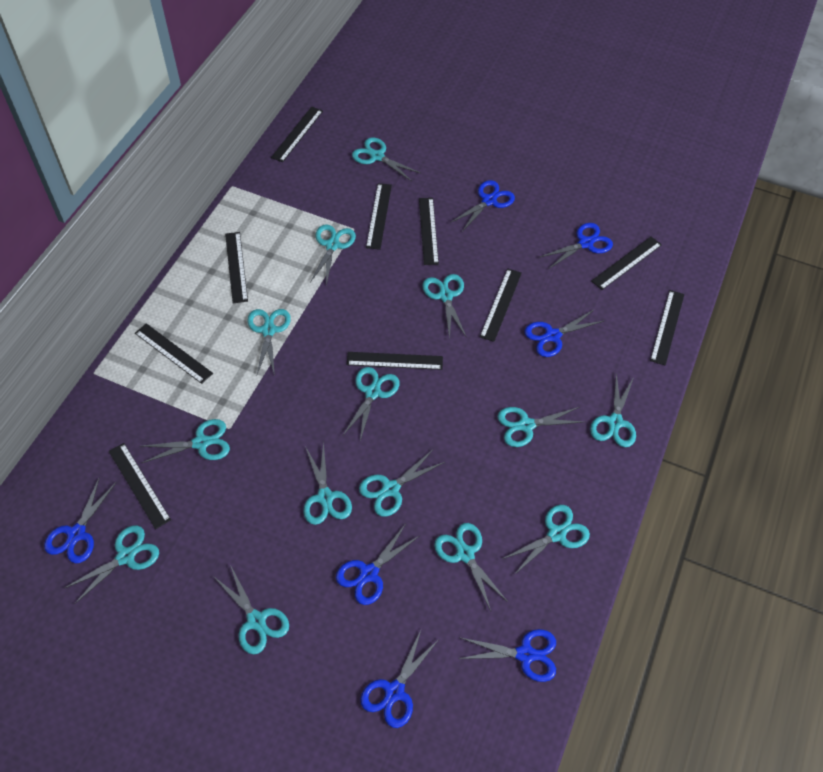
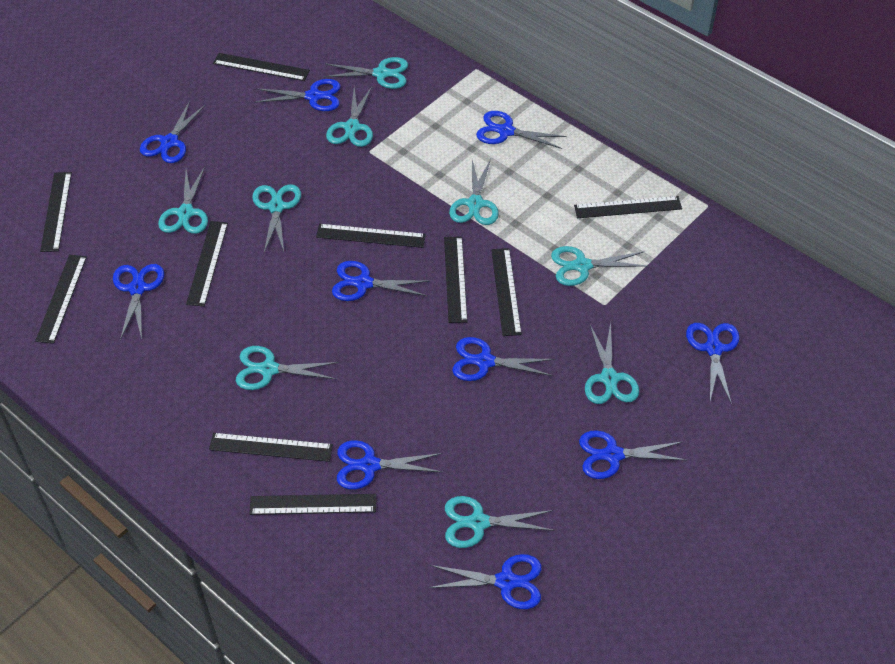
blue scissors: [44,477,116,563] [336,525,419,605] [360,628,438,728] [450,180,515,232] [458,629,556,682] [524,309,604,357] [540,223,613,269] = 7 -> [113,264,164,340] [140,101,206,163] [254,79,340,111] [332,261,429,301] [337,440,442,489] [428,554,541,609] [452,337,555,381] [476,111,567,149] [579,430,686,479] [686,323,739,405] = 10
turquoise scissors: [63,526,159,604] [140,419,230,463] [213,565,289,654] [247,309,291,376] [303,442,352,525] [310,224,356,286] [343,367,400,441] [352,137,421,181] [359,450,445,517] [422,274,467,339] [434,523,508,611] [497,407,583,447] [502,505,590,575] [590,373,636,447] = 14 -> [158,167,208,234] [236,346,339,390] [252,184,301,253] [323,57,408,89] [326,87,373,147] [445,496,554,548] [449,159,499,225] [551,246,649,286] [585,322,639,404] = 9

